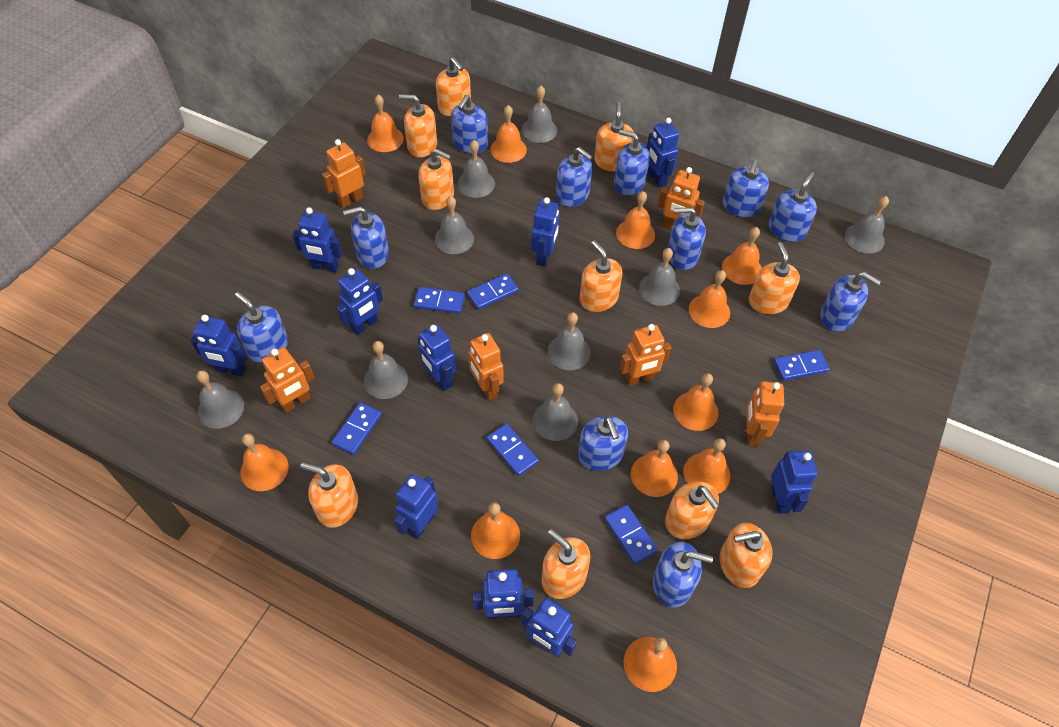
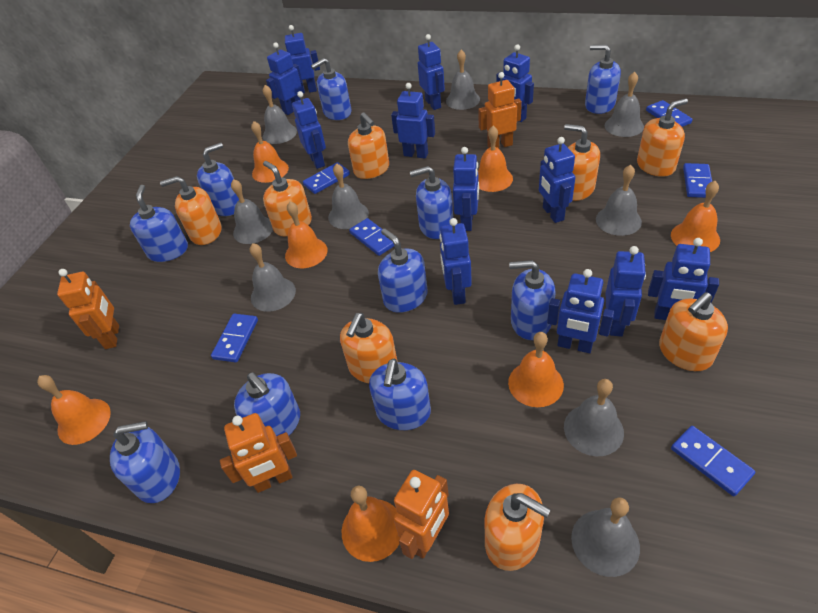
blue robot: [190,315,247,377] [293,207,343,272] [337,268,383,335] [394,474,439,539] [418,324,456,391] [473,569,534,618] [521,598,577,657] [531,197,559,267] [647,118,679,187] [771,450,818,514] = 10 -> [266,42,303,115] [285,25,320,94] [292,91,326,169] [391,83,435,159] [418,34,445,110] [439,218,472,305] [453,147,479,231] [496,44,534,122] [539,137,575,223] [547,269,614,353] [606,246,646,337] [648,238,719,320] = 12
blue soap dispenser: [235,292,288,363] [343,206,389,269] [451,95,488,153] [556,147,592,207] [578,416,628,471] [614,129,650,196] [653,542,713,608] [668,207,706,270] [723,160,769,217] [769,172,817,242] [821,272,881,332] = 11 -> [110,421,180,503] [130,185,188,262] [197,143,239,216] [234,372,300,436] [311,58,352,120] [369,359,431,430] [378,228,428,313] [410,166,453,239] [509,260,556,340] [585,45,621,114] = 10
orange bell: [240,434,289,491] [367,95,404,152] [471,502,520,559] [490,105,527,163] [616,191,655,249] [623,637,677,692] [631,440,678,497] [673,373,718,431] [683,438,731,494] [689,270,730,328] [722,227,762,285] = 11 -> [37,375,111,445] [251,121,289,183] [285,201,328,268] [342,486,400,562] [478,126,513,192] [508,332,564,407] [671,181,720,252] = 7
orange robot: [260,347,315,413] [322,139,366,208] [469,333,504,400] [620,324,672,386] [658,167,705,229] [746,381,784,446] = 6 -> [57,269,119,349] [220,413,297,493] [393,470,449,559] [478,72,522,148] = 4
orange soap dispenser: [300,462,358,528] [399,94,437,158] [418,149,454,210] [436,57,471,117] [542,529,590,599] [579,241,622,312] [594,102,634,171] [665,481,720,539] [720,523,772,588] [749,242,800,314] = 10 -> [160,176,221,245] [263,161,312,236] [340,313,398,383] [348,112,389,179] [484,484,551,571] [564,124,600,201] [637,98,688,177] [659,292,728,371] = 8

